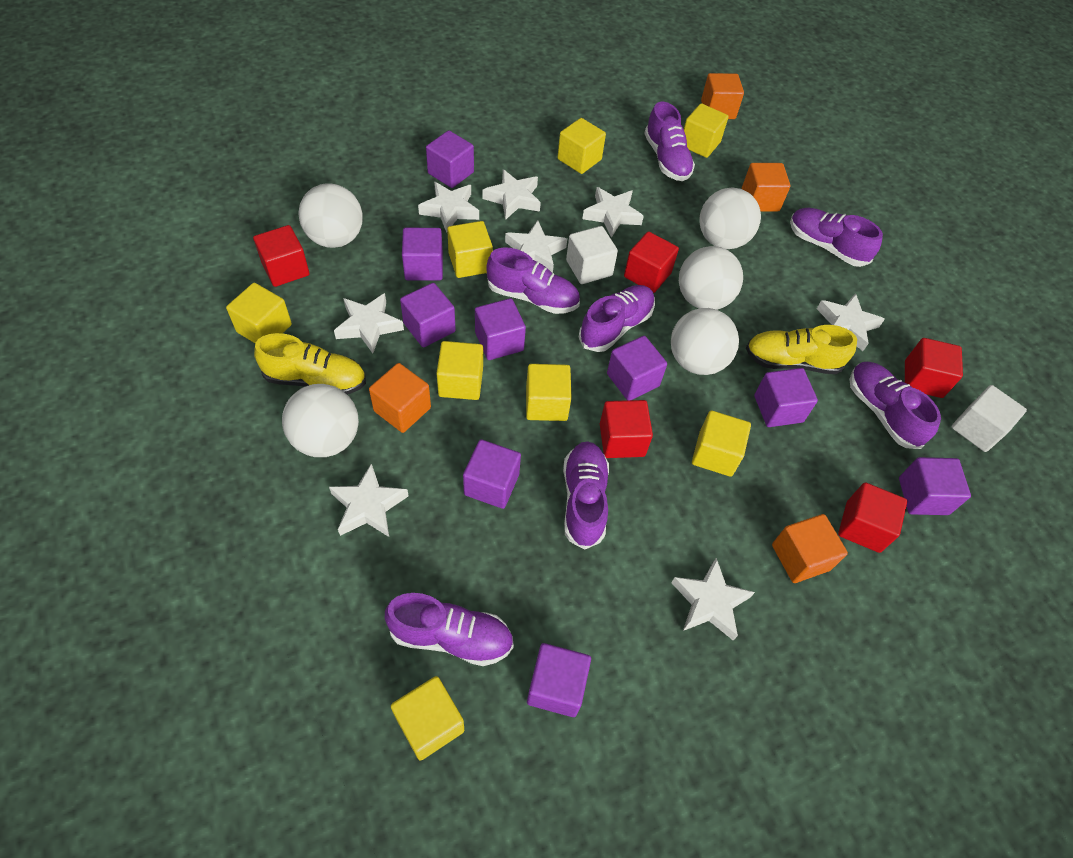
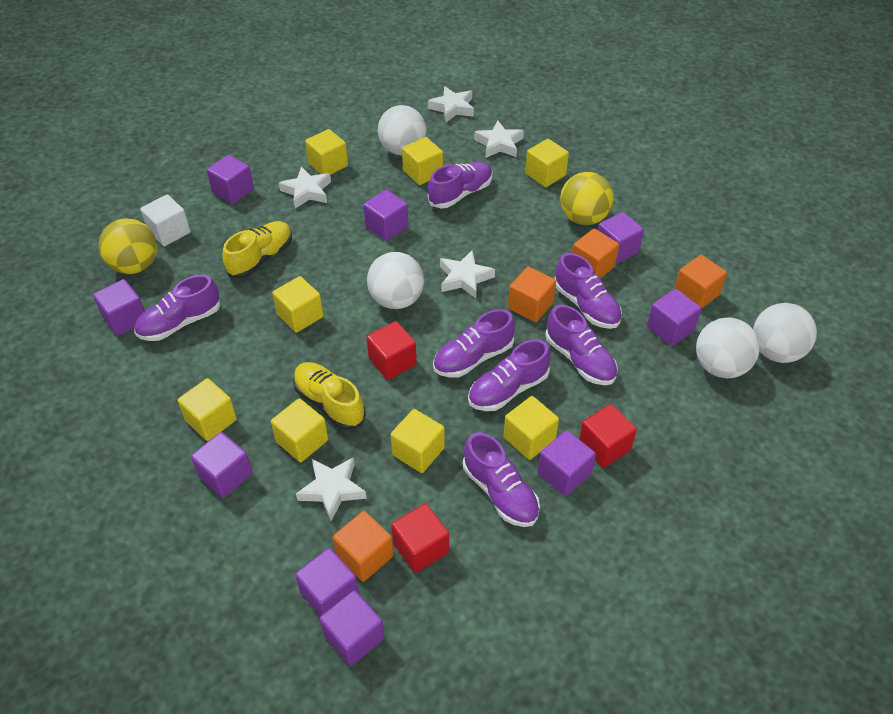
red cube: [253,225,310,287] [600,400,653,458] [624,232,679,293] [838,482,907,553] [905,338,963,398] = 5 -> [367,321,417,380] [391,503,449,573] [579,404,637,468] = 3
white ball: [282,384,359,457] [298,183,363,248] [671,308,739,375] [679,246,743,310] [699,187,761,249] = 5 -> [367,252,424,309] [378,105,427,155] [696,317,760,378] [753,303,817,363] = 4
white cube: [566,226,618,284] [951,385,1027,452] = 2 -> [140,195,190,246] = 1
white star: [329,464,408,537] [334,293,404,353] [418,182,479,233] [483,169,541,220] [505,220,567,273] [582,187,644,238] [671,558,755,640] [817,293,885,351] = 8 -> [279,167,331,209] [296,457,367,521] [428,86,474,122] [440,250,495,298] [474,121,524,158] = 5
yellow ball: none = 0 -> [99,218,157,274] [560,172,614,225] = 2

